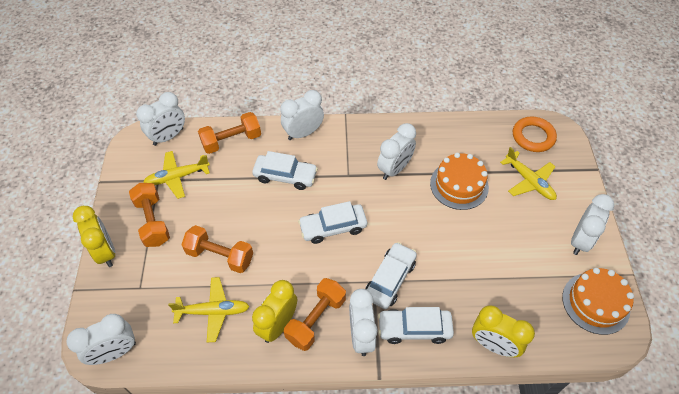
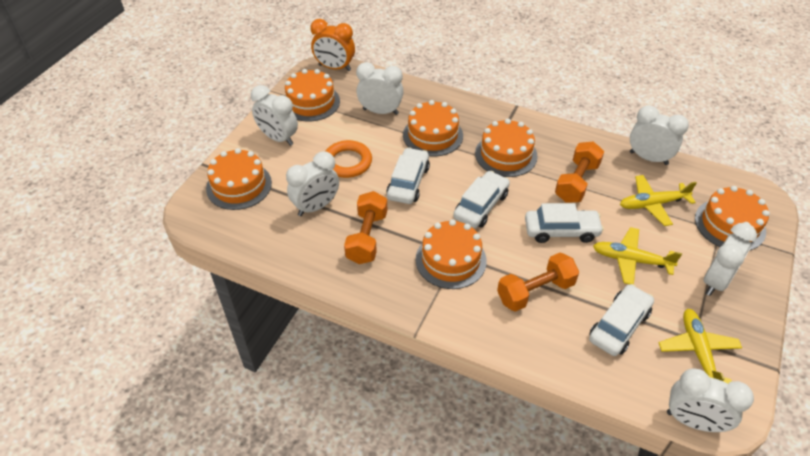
orange cake: [430,153,489,210] [562,268,634,335] = 2 -> [206,148,272,210] [285,69,340,121] [403,100,463,156] [416,219,487,289] [475,119,538,177] [695,186,770,251] = 6
orange clock: none = 0 -> [310,19,355,71] = 1
orange dumbbell: [129,183,170,247] [181,225,253,273] [198,112,261,154] [284,278,346,351] = 4 -> [344,191,387,264] [497,253,579,312] [555,141,604,203] = 3
yellow clock: [73,206,115,267] [252,280,297,343] [472,306,535,357] = 3 -> none = 0

